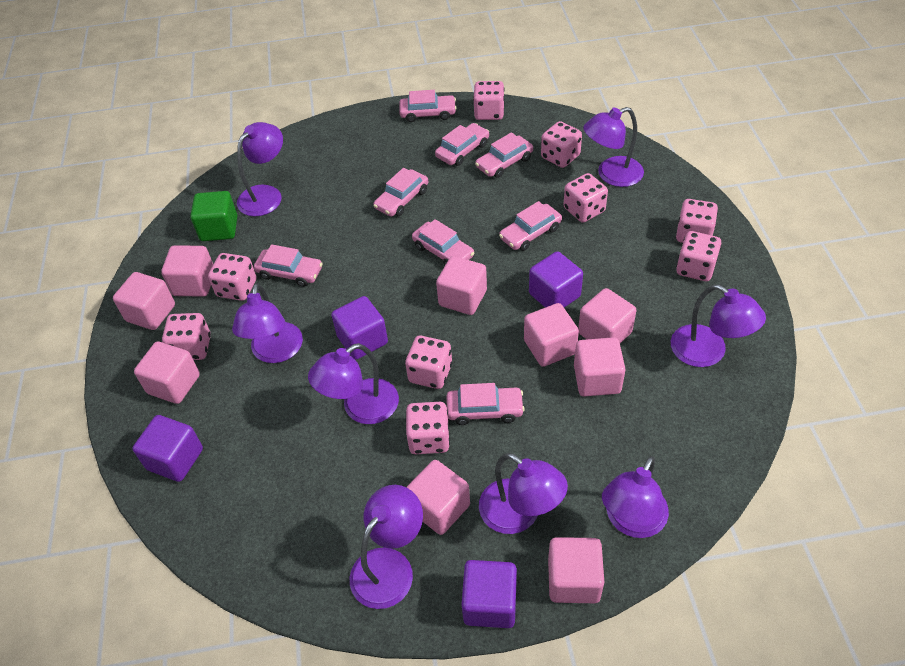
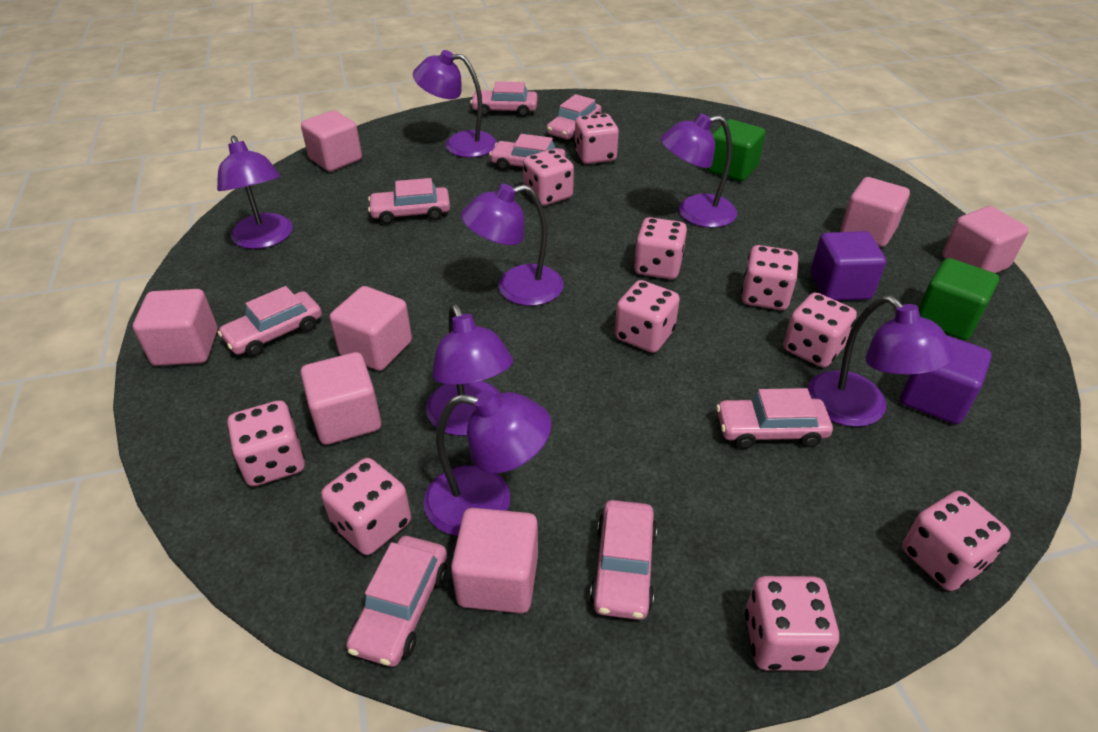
green cube: [190,191,237,241] = 1 -> [707,119,765,181] [918,258,999,340] = 2
pink cube: [113,272,175,330] [134,342,200,404] [161,245,213,297] [406,460,470,535] [436,256,487,315] [524,303,579,367] [548,537,604,603] [574,337,626,396] [578,288,636,343] = 9 -> [133,289,217,366] [301,110,362,172] [301,352,381,445] [330,286,412,371] [451,508,538,613] [840,177,910,247] [942,206,1029,273] = 7
pink dice: [162,313,211,360] [208,253,256,301] [405,336,452,389] [406,402,450,454] [473,81,505,120] [541,121,582,168] [564,173,608,223] [676,199,718,243] [676,231,721,281] = 9 -> [227,400,305,486] [321,458,411,555] [523,149,574,206] [574,114,619,164] [615,280,680,353] [634,217,687,279] [741,245,799,310] [745,576,839,671] [783,293,857,367] [902,491,1011,591] = 10
purple cube: [133,415,203,482] [331,296,388,360] [461,560,517,628] [529,251,583,308] = 4 -> [811,231,886,301] [900,335,991,424] = 2
purple lamp: [232,283,303,363] [237,122,283,216] [308,343,399,424] [350,485,423,609] [479,453,568,534] [583,107,644,187] [602,456,669,538] [671,284,766,367] = 8 -> [217,136,293,249] [413,50,497,158] [423,390,552,536] [426,304,513,436] [461,184,564,306] [660,113,737,228] [807,296,955,427] = 7

